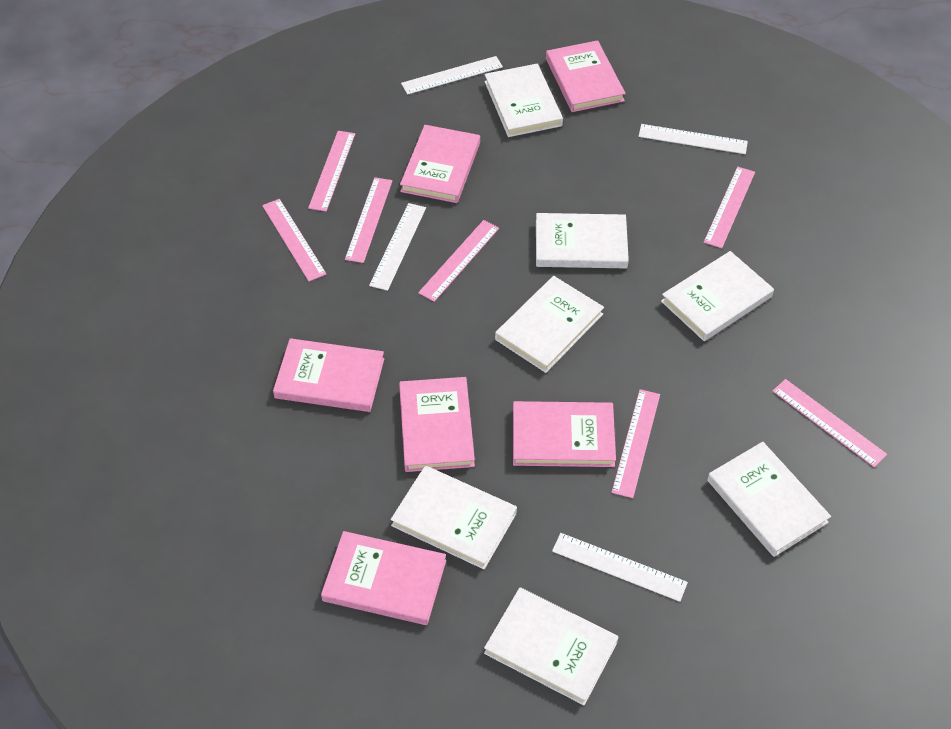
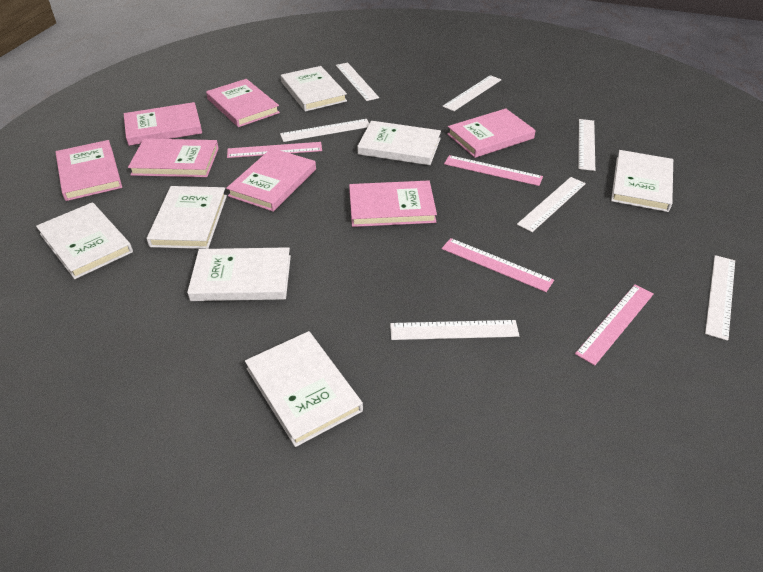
pink book: [273,338,384,412] [321,531,446,625] [399,377,475,472] [400,125,480,203] [513,401,616,467] [546,40,626,112] = 6 -> [55,140,122,201] [124,102,202,146] [128,139,219,177] [206,79,280,127] [226,148,316,212] [349,181,437,227] [447,108,536,158] = 7
pink ruler: [262,199,326,281] [308,131,355,211] [345,177,392,263] [418,220,499,302] [611,389,660,498] [704,167,755,248] [772,379,887,467] = 7 -> [227,142,322,158] [442,238,554,292] [444,155,543,186] [575,285,654,366] = 4
white ruler: [369,203,426,291] [401,56,503,95] [552,533,688,602] [638,124,748,154] = 4 -> [280,119,370,142] [336,63,379,101] [390,320,519,340] [442,75,501,111] [517,177,586,232] [578,119,595,171] [705,255,735,341] = 7

